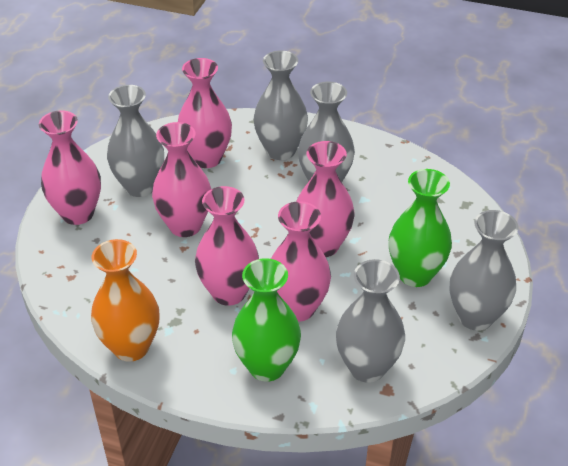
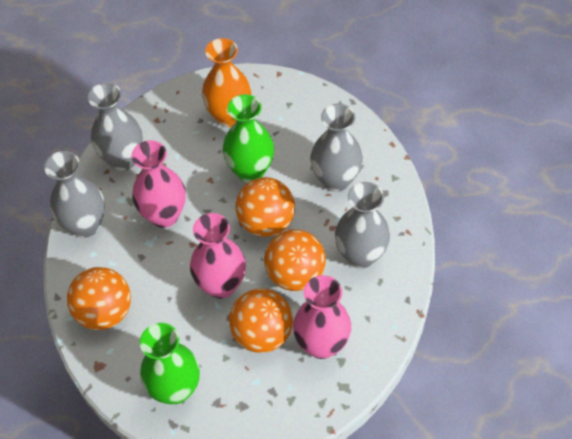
grey vase: [107,85,164,197] [254,51,308,160] [298,82,355,182] [336,259,405,383] [449,210,518,331] = 5 -> [44,151,105,238] [88,83,143,171] [310,103,363,192] [335,182,390,269] = 4
orange ball: none = 0 -> [67,267,131,330] [229,289,293,353] [236,177,295,237] [264,229,326,291] = 4
pink vase: [39,110,101,225] [152,122,211,237] [178,58,232,168] [195,186,259,306] [271,201,331,322] [296,141,355,257] = 6 -> [131,140,186,228] [190,213,246,299] [293,275,351,359] = 3

